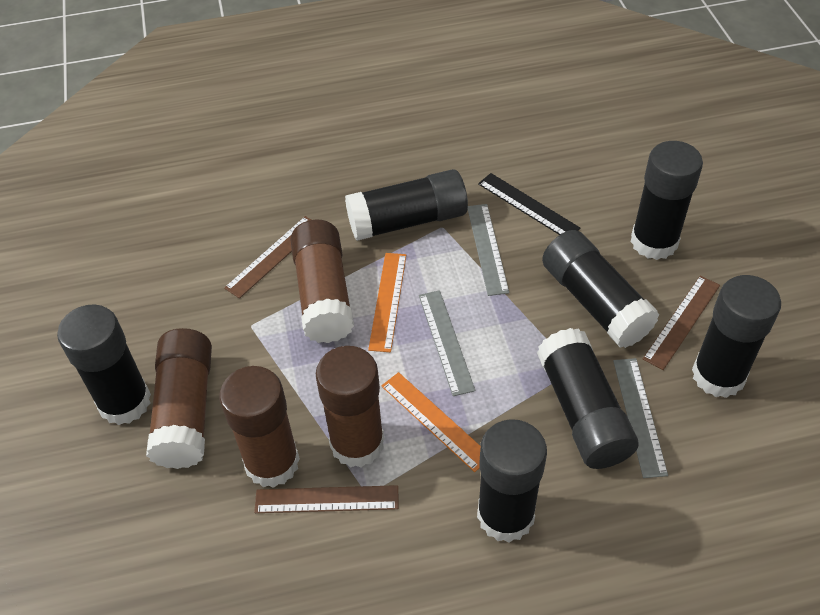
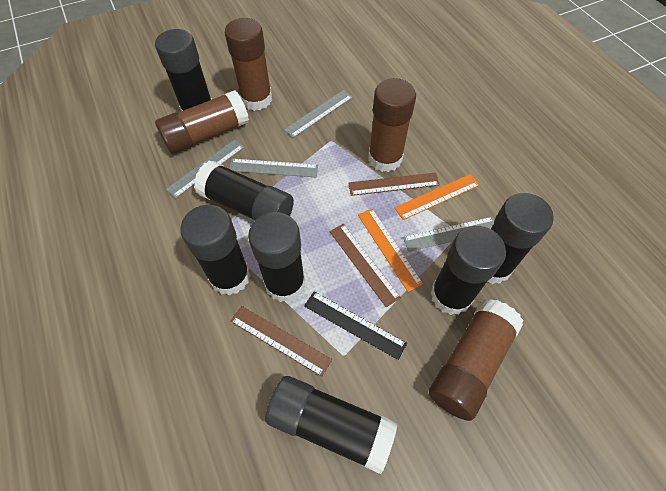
grey ruler: [419,290,475,396] [468,204,509,296] [613,358,668,478] = 3 -> [166,139,245,199] [229,159,318,177] [284,90,353,138] [403,217,494,252] = 4

